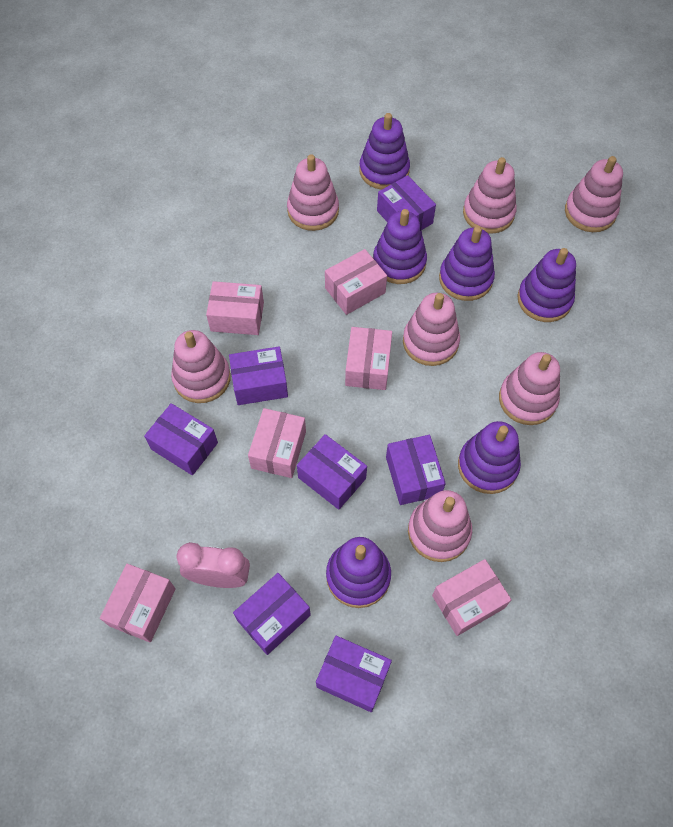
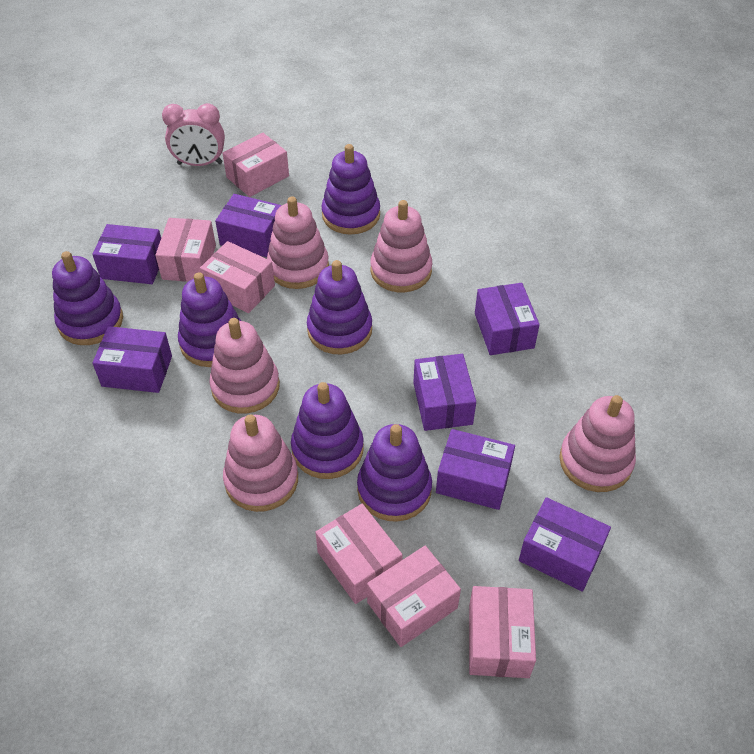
pink stacking toy: [171,330,231,403] [287,154,339,231] [403,293,460,366] [408,490,472,562] [463,157,517,234] [499,352,560,425] [565,156,623,232] = 7 -> [209,318,280,413] [223,414,298,512] [267,197,329,289] [370,200,432,292] [559,395,636,492] = 5

